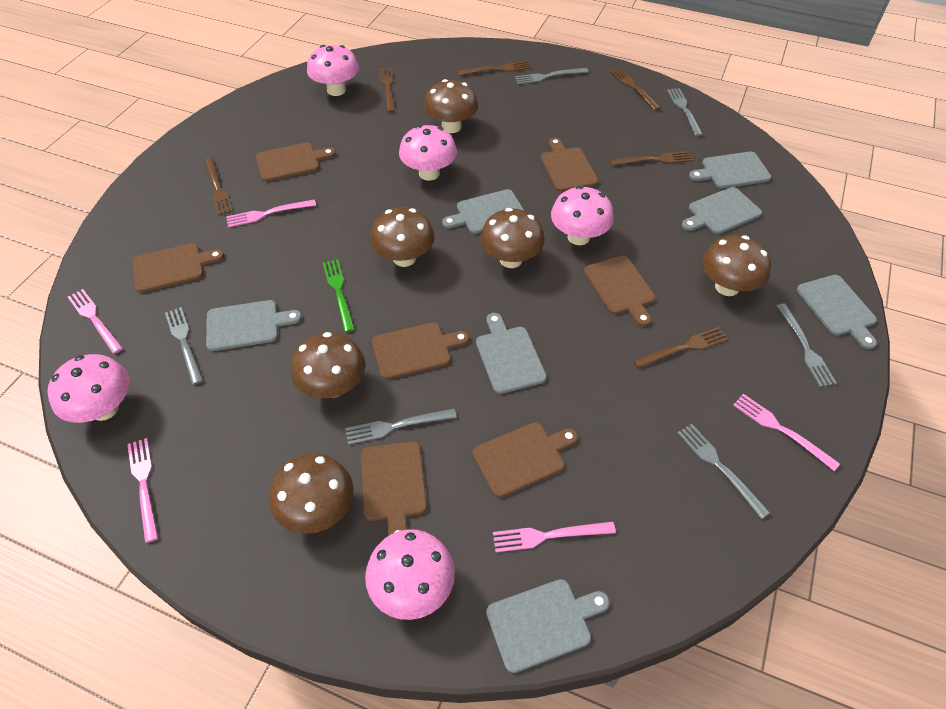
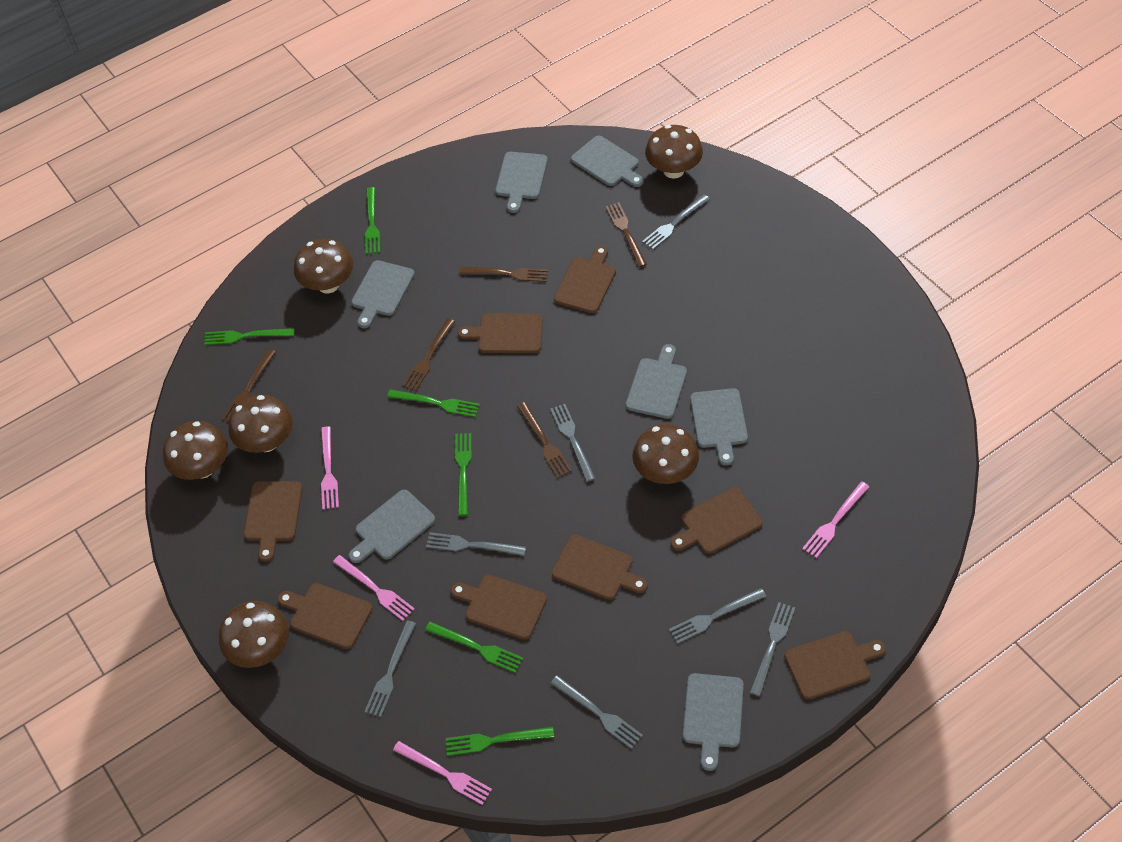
brown cutting board: [132,243,224,293] [256,143,336,182] [361,441,427,535] [372,322,469,379] [473,422,578,498] [541,138,598,192] [584,256,656,327] = 7 -> [244,481,302,562] [278,583,373,649] [451,574,547,640] [458,313,543,353] [552,535,648,600] [554,246,616,313] [671,487,763,554] [785,631,886,700] = 8
brown fork: [205,158,233,216] [379,67,395,113] [457,61,531,76] [610,68,660,111] [610,151,693,166] [633,327,728,368] = 6 -> [222,349,276,422] [402,318,455,391] [459,267,548,282] [517,402,572,478] [605,202,647,267] = 5
green fork: [323,259,355,332] = 1 -> [204,328,294,345] [365,187,380,254] [387,389,480,417] [425,622,523,673] [446,727,554,756] [455,433,472,516] = 6
grey fork: [165,307,203,385] [345,408,457,445] [515,68,588,84] [667,88,703,136] [677,424,770,519] [777,304,837,387] = 6 -> [364,620,416,717] [426,532,526,556] [550,404,596,482] [550,675,643,749] [642,194,710,250] [669,588,766,644] [750,602,795,696] = 7
pink fork: [68,289,123,354] [127,438,158,543] [226,199,316,228] [493,521,616,552] [733,394,840,471] = 5 -> [321,426,339,510] [333,555,415,621] [393,741,492,805] [802,481,869,558] = 4
pink mushroom: [47,354,130,423] [307,45,359,96] [365,529,455,620] [399,125,457,181] [551,186,614,245] = 5 -> none = 0

